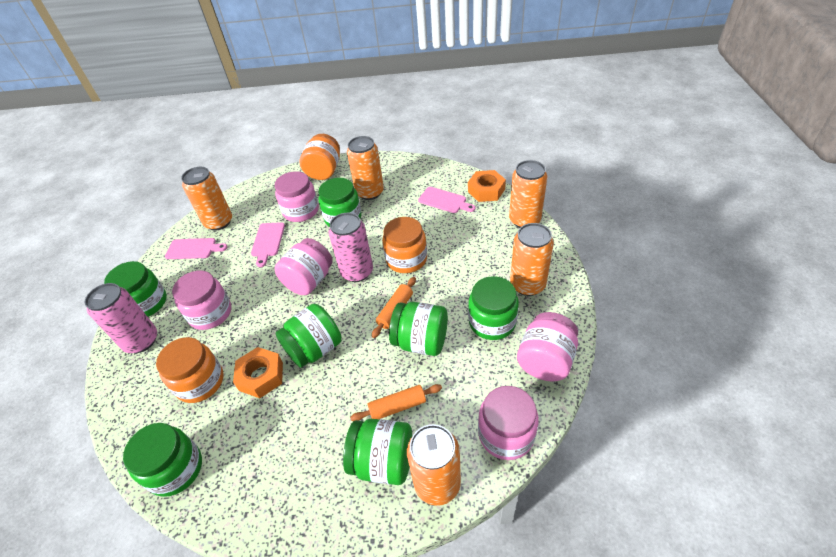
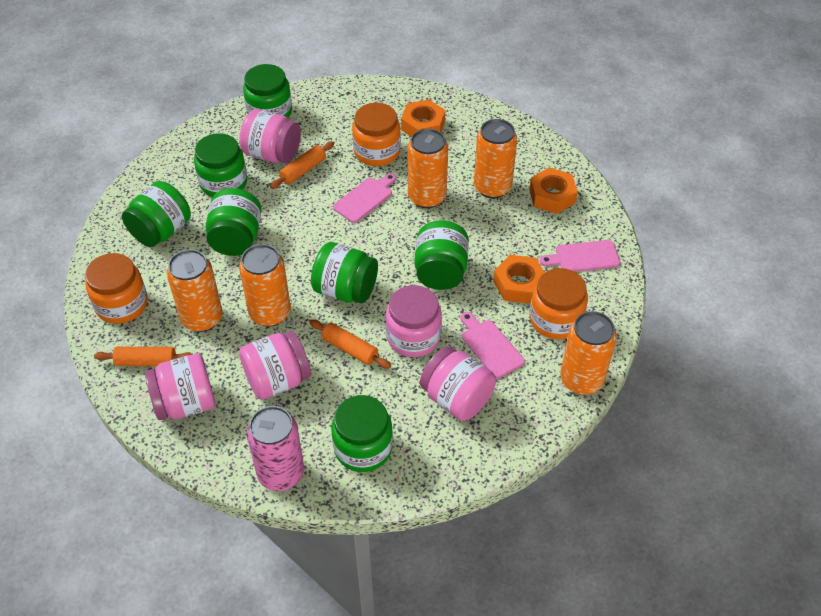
orange nut: [233,347,283,398] [468,170,506,202] = 2 -> [401,99,445,137] [493,255,545,304] [529,168,578,214] = 3
orange rolling pin: [350,384,442,421] [372,277,416,338] = 2 -> [94,347,192,366] [270,141,334,189] [309,319,391,369] = 3
pink can: [85,283,157,353] [328,213,373,282] = 2 -> [247,406,304,491] = 1

